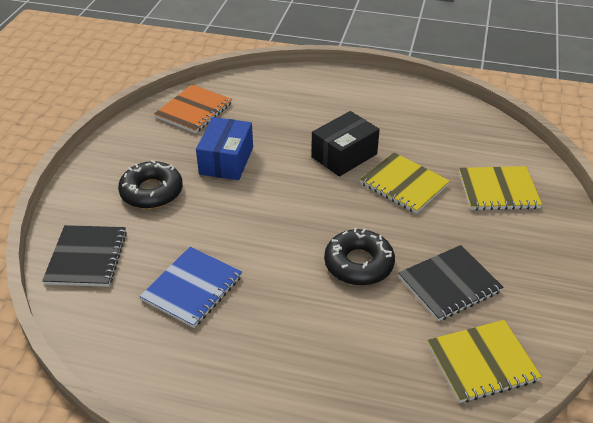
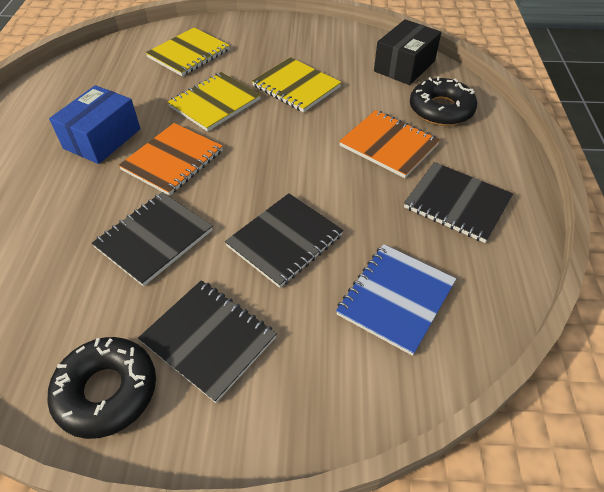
black notebook: [42,225,127,287] [398,245,503,321] = 2 -> [92,192,213,286] [138,280,277,403] [225,193,343,288] [404,162,513,243] = 4
orange notebook: [154,85,232,133] = 1 -> [118,123,223,196] [339,110,440,178] = 2

